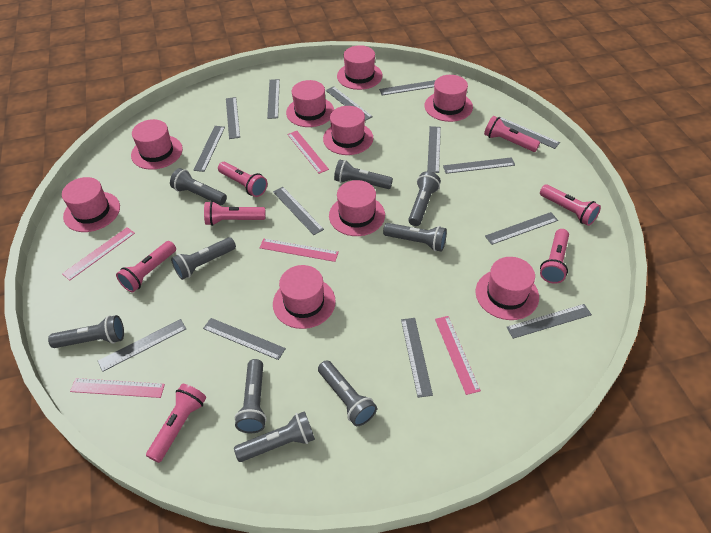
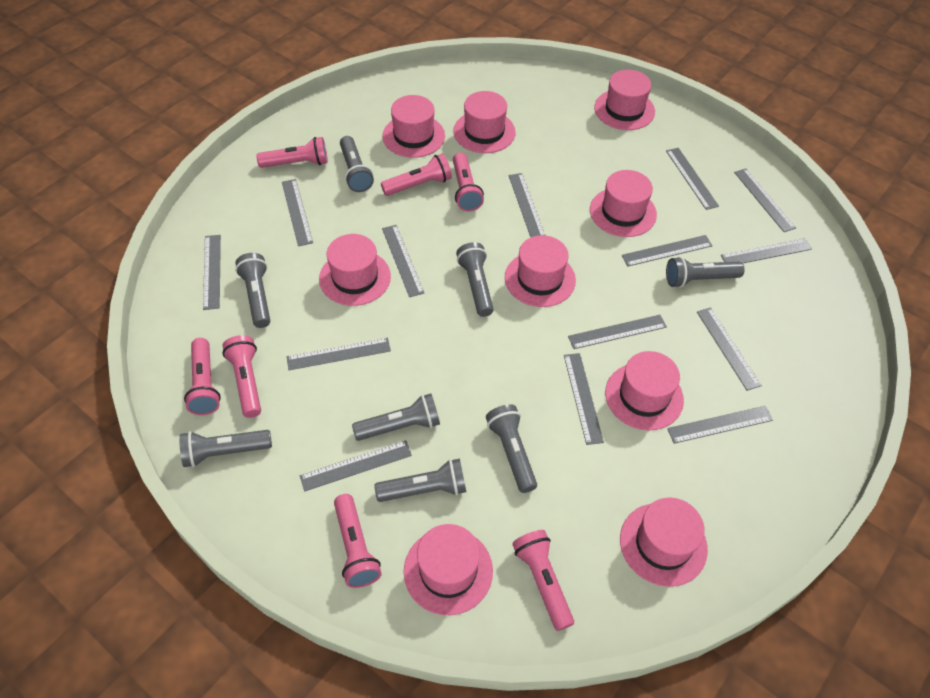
grey flashlight: [48,315,124,348] [170,168,227,205] [171,237,236,280] [234,411,315,462] [235,359,267,433] [318,360,377,426] [334,160,393,189] [383,223,447,252] [408,171,441,226] = 9 -> [179,430,272,467] [235,253,270,328] [340,136,374,192] [352,394,440,441] [374,459,466,502] [456,242,494,317] [486,404,537,493] [666,257,745,288] = 8
pink ruler: [62,227,135,280] [70,378,165,398] [259,239,339,262] [287,131,329,174] [435,316,481,395] = 5 -> none = 0

